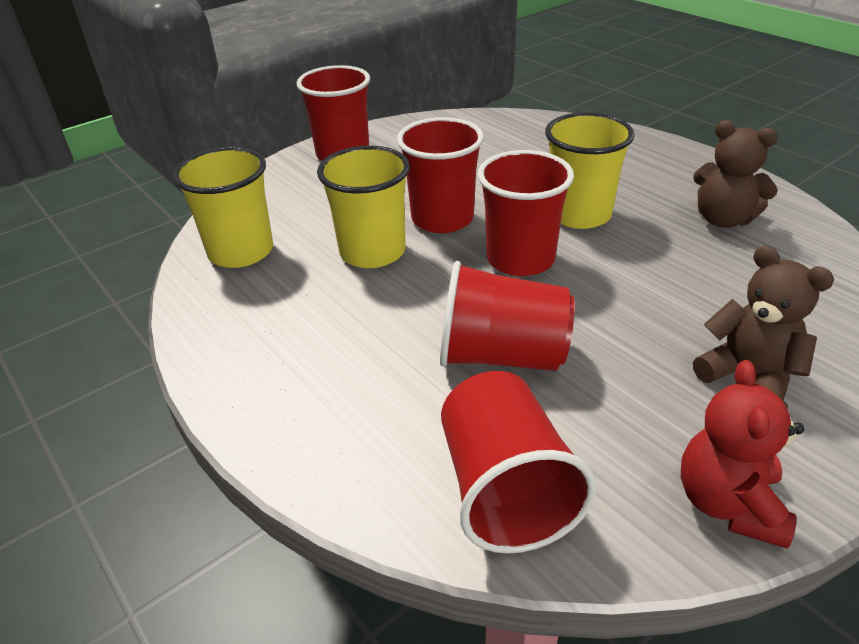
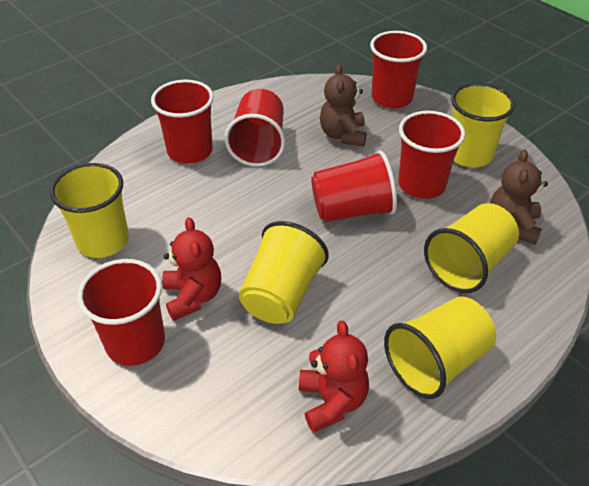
red cup: [297,65,370,161] [397,117,484,233] [440,261,575,371] [441,371,596,554] [478,150,574,276] = 5 -> [77,259,165,366] [151,80,214,164] [225,89,285,167] [311,151,397,222] [370,31,427,108] [398,111,465,199] = 6
red teddy bear: [681,360,804,549] = 1 -> [162,217,221,321] [299,320,369,433] = 2
yellow cup: [173,147,273,268] [317,146,410,268] [545,112,634,229] = 3 -> [50,163,129,258] [239,221,329,324] [384,296,496,399] [424,203,519,293] [451,83,515,167] = 5

